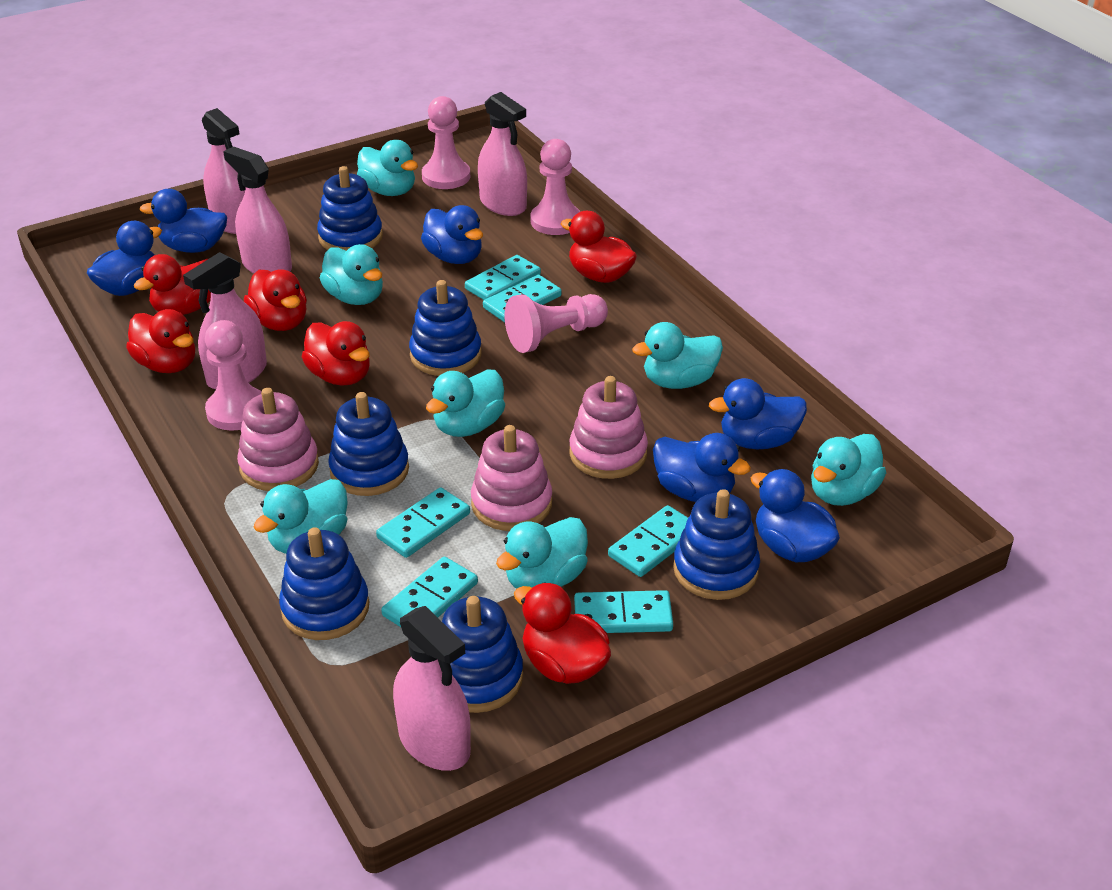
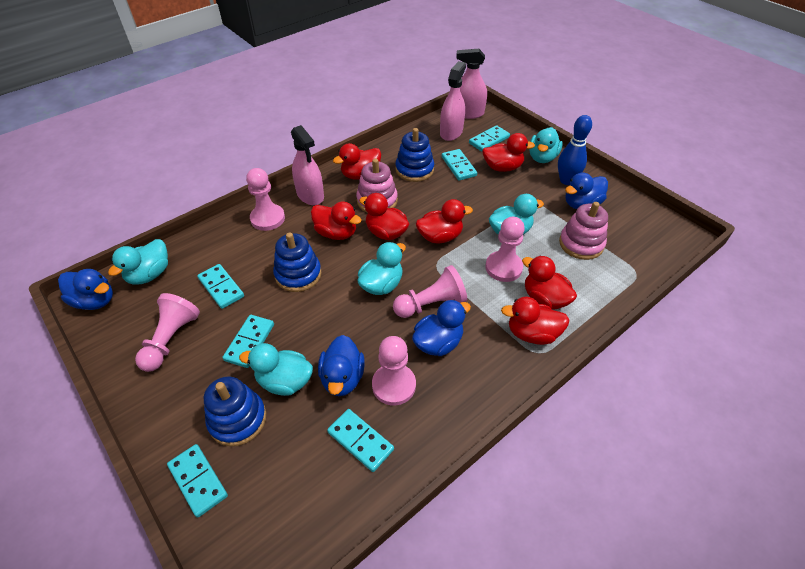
blue bowling pin: none = 0 -> [558,115,592,185] = 1
blue duck: [87,221,162,296] [140,189,227,253] [421,205,483,264] [653,433,751,502] [709,378,807,449] [751,469,840,562] = 6 -> [58,269,113,310] [318,335,365,396] [412,300,471,356] [565,173,608,209] = 4
blue stacking toy: [279,527,369,640] [317,166,383,251] [328,392,409,496] [409,280,482,376] [442,596,523,713] [673,489,760,600] = 6 -> [204,376,266,446] [273,232,322,292] [395,128,434,182] = 3
pink pawn: [205,320,262,431] [422,96,470,189] [505,294,608,353] [531,139,580,235] = 4 -> [135,293,200,372] [246,168,285,231] [372,336,416,405] [393,265,467,318] [485,217,525,282] = 5
pink spray bottle: [183,252,267,389] [202,108,245,234] [223,147,292,274] [393,606,471,771] [478,92,527,216] = 5 -> [291,125,324,205] [440,61,466,141] [456,49,487,119] = 3
pink stacking toy: [237,388,319,491] [471,425,552,531] [569,376,648,479] = 3 -> [356,159,398,212] [559,202,608,260] = 2
red duck: [126,309,195,373] [134,254,211,315] [244,269,307,331] [302,321,370,386] [514,582,611,684] [561,211,637,283] = 6 -> [311,201,361,240] [333,143,381,180] [359,193,409,240] [416,199,473,244] [482,133,535,172] [501,297,569,345] [522,256,577,309] = 7
turquoise duck: [254,479,348,554] [320,244,383,305] [357,140,418,196] [426,370,505,437] [496,517,588,589] [632,322,723,389] [811,434,886,506] = 7 -> [108,239,168,285] [239,343,313,396] [357,242,406,295] [489,194,544,235] [529,127,563,163] = 5

